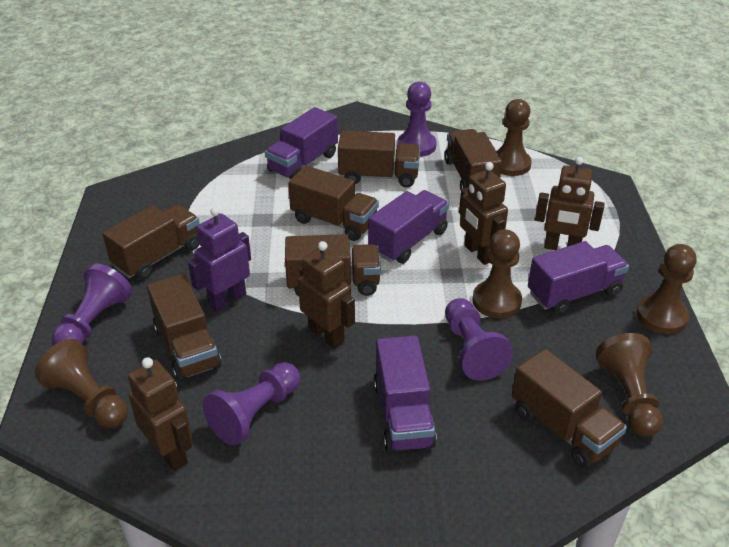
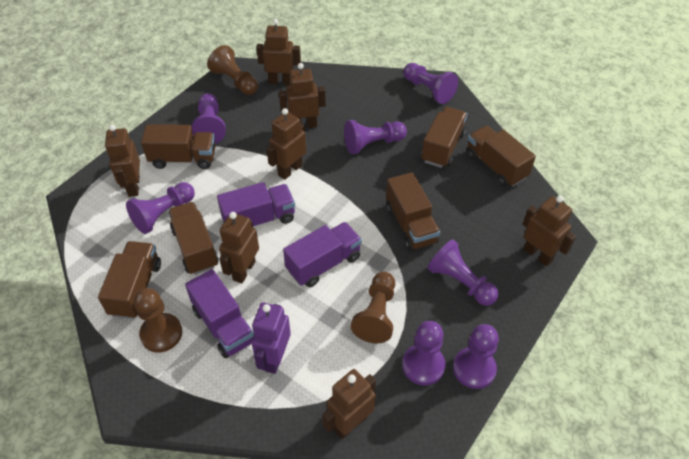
brown pawn: [35,339,128,428] [472,229,522,318] [496,99,532,176] [596,333,663,437] [636,244,697,334] = 5 -> [134,288,182,353] [207,45,258,95] [351,272,395,344] = 3
brown robot: [128,357,192,471] [298,241,355,349] [459,162,508,265] [535,157,605,250] = 4 -> [105,125,140,197] [219,212,259,284] [256,19,301,85] [266,108,306,180] [279,63,326,128] [322,369,376,439] [523,195,576,266] = 7
brown truck: [103,204,200,280] [147,274,222,381] [285,234,381,297] [288,166,379,241] [338,131,420,188] [444,129,502,190] [512,349,627,468] = 7 -> [98,241,161,319] [141,124,215,169] [168,202,219,275] [386,172,440,251] [421,107,467,168] [466,126,536,187] = 6
purple pawn: [52,264,132,345] [203,362,300,446] [397,82,437,157] [445,298,513,381] = 4 -> [126,182,195,234] [192,93,226,144] [344,120,407,155] [402,321,445,386] [403,63,458,104] [427,239,498,306] [453,324,499,389] = 7
purple truck: [265,107,338,179] [368,190,449,264] [374,335,437,452] [528,241,629,315] = 4 -> [185,269,254,358] [217,182,295,226] [283,222,362,287] = 3

